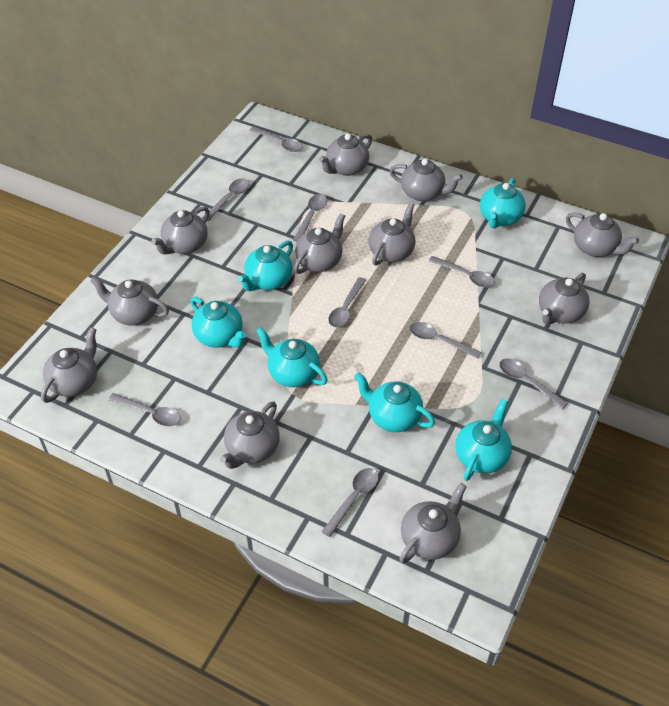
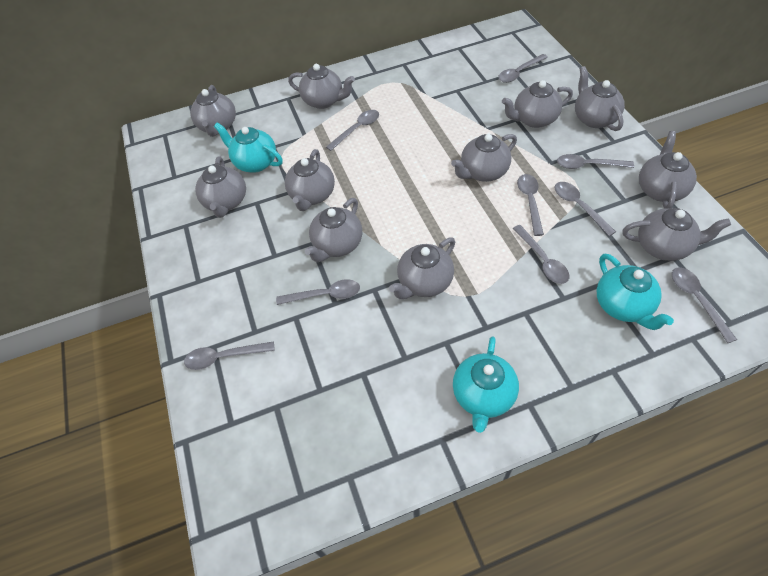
turquoise teapot: [191,297,246,348] [238,241,293,291] [256,327,328,387] [354,372,435,432] [455,399,512,481] [480,178,526,229] = 6 -> [214,122,283,173] [453,336,519,433] [597,254,674,330] = 3

